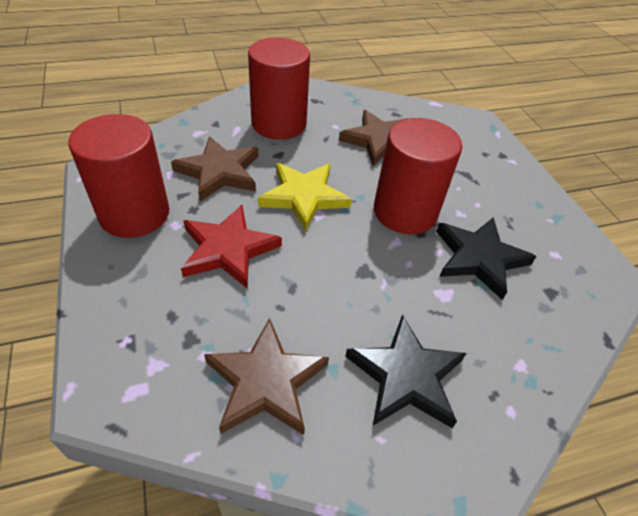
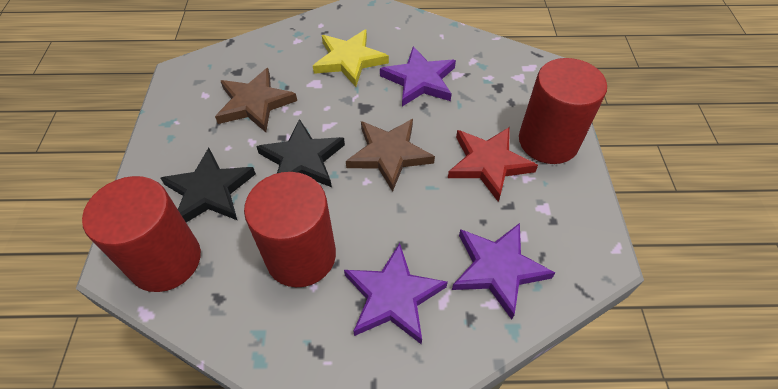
brown star: [171,136,259,201] [204,318,329,435] [339,110,409,166] = 3 -> [215,68,297,132] [346,119,435,192] = 2
purple star: none = 0 -> [344,243,448,344] [380,46,456,106] [452,223,555,319] = 3

